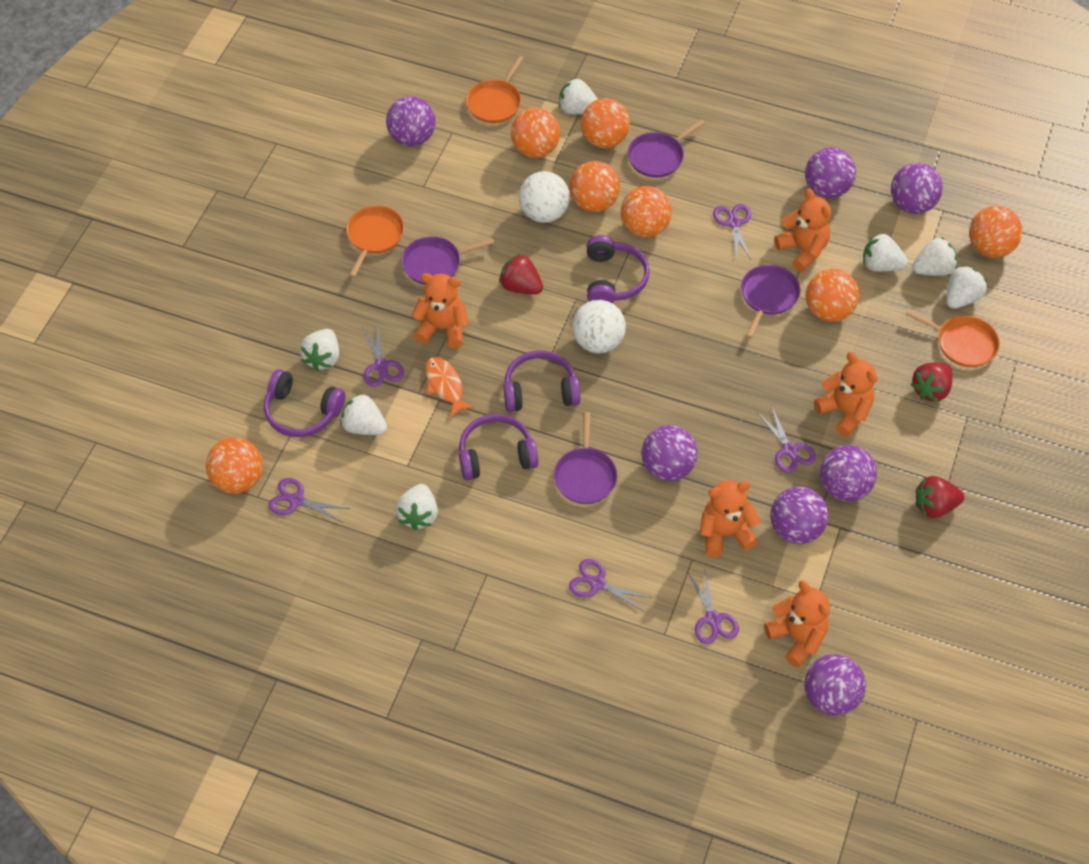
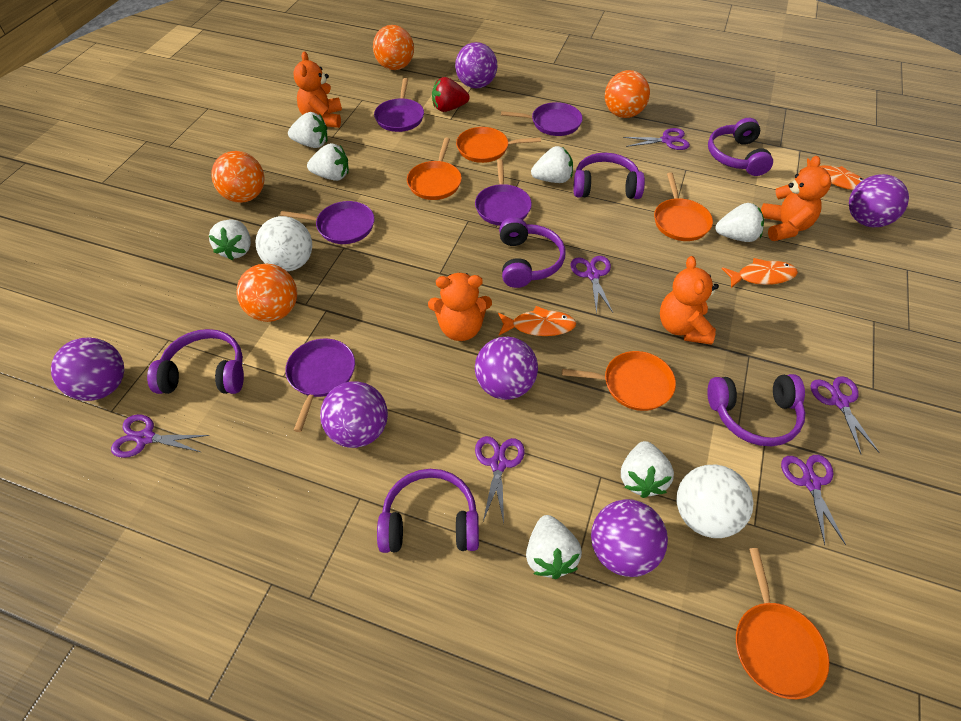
orange ball: [206,437,263,493] [511,108,560,158] [569,161,620,212] [581,98,630,148] [621,186,672,237] [806,269,859,322] [969,206,1022,258] = 7 -> [211,151,265,203] [237,264,297,322] [373,25,414,70] [605,70,650,118] = 4
orange fish: [426,357,475,418] = 1 -> [498,306,576,336] [722,258,798,288] [799,159,864,190] = 3
orange pan: [346,205,404,277] [466,56,523,123] [905,310,1000,367] = 3 -> [407,138,462,200] [456,127,541,163] [562,351,676,411] [654,172,713,241] [736,548,829,699] = 5
orange teddy bear: [411,273,468,348] [699,480,760,557] [764,580,830,667] [774,189,831,272] [814,352,878,437] = 5 -> [293,51,342,128] [428,273,492,341] [660,256,719,345] [761,156,831,241] = 4
purple ball: [386,96,436,146] [641,425,698,481] [770,487,828,544] [804,654,866,716] [805,147,856,198] [820,445,877,502] [891,163,943,214] = 7 -> [51,337,124,401] [320,381,388,448] [455,42,497,88] [475,337,538,400] [591,499,668,577] [849,174,909,227] = 6
purple headphones: [264,369,345,437] [459,414,539,480] [504,350,580,412] [587,235,650,303] = 4 -> [147,329,244,394] [377,469,479,553] [499,217,565,288] [574,153,645,199] [707,374,805,446] [708,118,773,176] = 6
purple pan: [402,236,494,285] [554,412,618,504] [628,119,705,178] [741,265,801,338] = 4 -> [280,201,374,244] [285,339,355,432] [374,78,424,132] [475,159,532,226] [501,102,583,136] = 5
red strawberry: [499,254,543,294] [911,362,953,402] [916,476,965,518] = 3 -> [432,77,470,112] = 1

